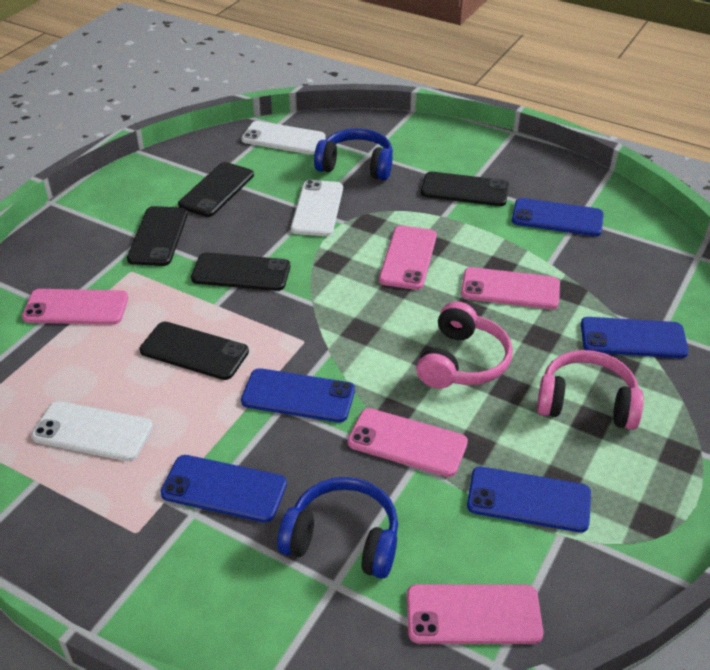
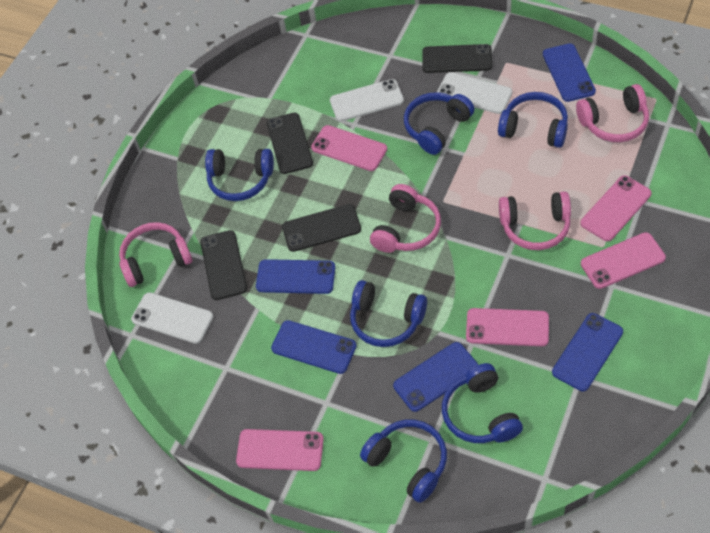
black phone: [127,206,188,266] [140,322,249,380] [178,162,254,217] [191,253,290,291] [421,171,509,206] = 5 -> [200,230,247,300] [267,113,313,174] [282,204,361,252] [422,44,492,73] = 4
blue headphones: [277,477,398,579] [314,128,393,180] = 2 -> [205,149,274,201] [350,280,427,347] [360,419,447,503] [404,92,475,155] [442,363,523,443] [498,92,568,148] = 6
pink headphones: [416,301,513,389] [537,350,644,430] = 2 -> [119,222,193,287] [370,184,441,253] [499,191,571,250] [576,84,649,142] = 4

